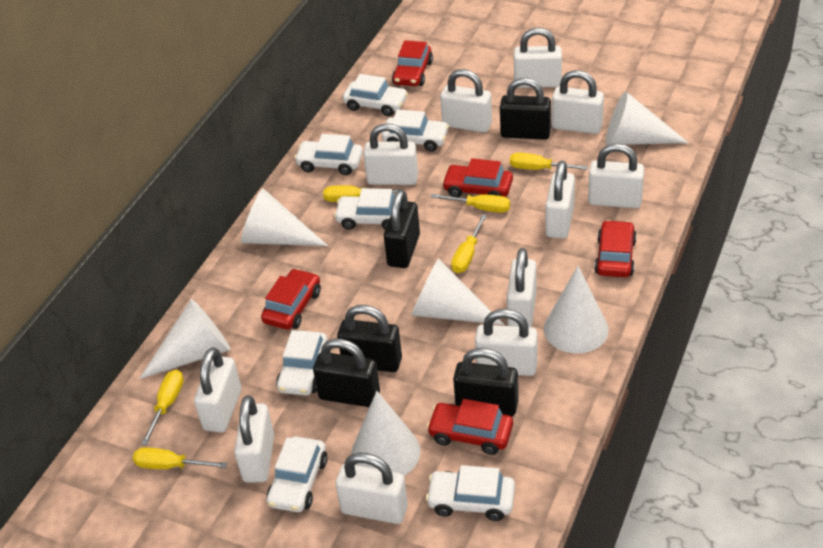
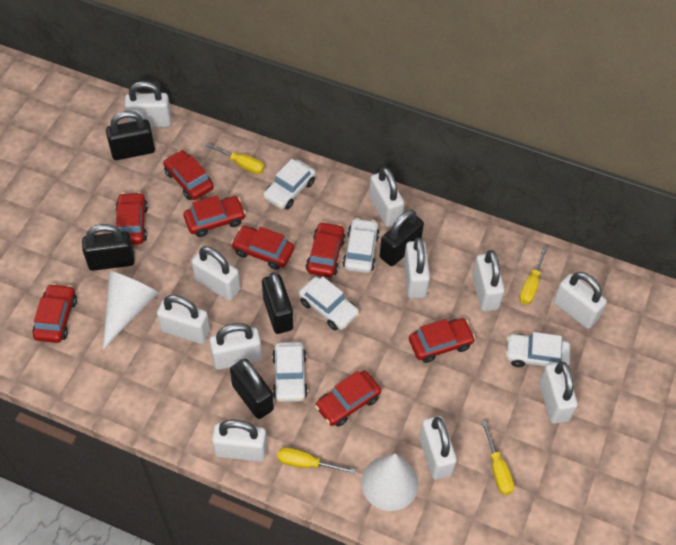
red car: [261,268,321,330] [392,40,433,86] [426,399,513,455] [442,158,513,197] [594,220,637,277] = 5 -> [32,284,77,343] [115,192,148,245] [163,150,214,200] [184,196,246,237] [231,226,294,270] [306,222,346,277] [315,371,381,427] [409,318,475,363] = 8
white car: [267,437,328,512] [276,330,328,396] [294,134,363,175] [334,188,395,230] [343,74,408,116] [382,109,449,151] [426,465,515,521] = 7 -> [263,159,316,209] [272,342,308,402] [299,276,359,330] [343,218,380,273] [506,332,570,367] = 5
white cone: [139,299,231,379] [241,188,328,246] [351,391,421,476] [411,258,505,325] [544,266,609,354] [606,92,688,145] = 6 -> [103,271,158,349] [361,453,418,511] = 2
yellow screwdriver: [133,447,227,469] [141,370,184,445] [323,185,402,202] [431,194,510,213] [451,214,487,273] [510,153,588,170] = 6 -> [205,143,265,174] [277,447,356,474] [482,421,514,495] [519,247,548,305] = 4

